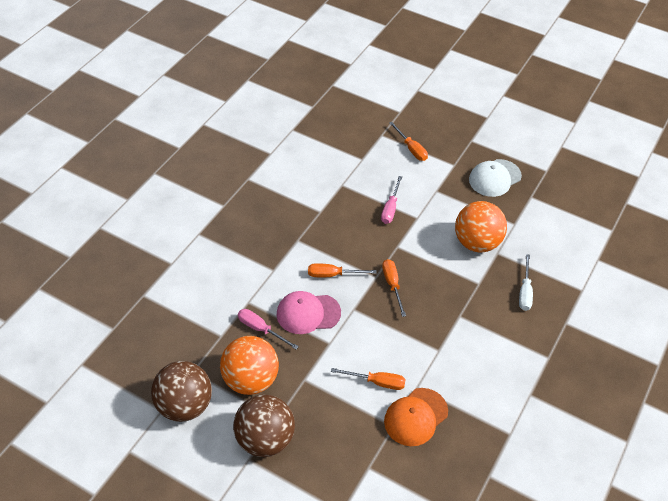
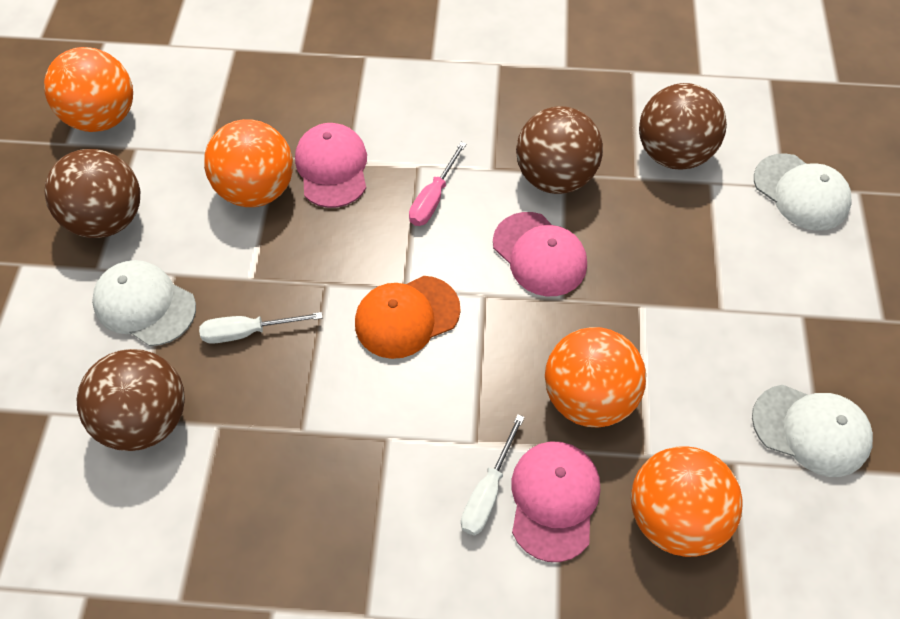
brown ball: [151,361,212,422] [233,395,295,457] = 2 -> [45,149,140,238] [77,349,185,451] [516,106,603,194] [639,83,727,170] = 4
orange ball: [220,336,279,395] [455,201,507,253] = 2 -> [44,47,133,132] [204,119,293,207] [545,327,646,428] [631,446,742,557] = 4
orange screwdriver: [308,263,377,277] [331,368,406,390] [382,259,406,317] [389,122,428,161] = 4 -> none = 0
pink cap: [276,291,341,334] = 1 -> [295,123,367,208] [493,212,587,296] [512,442,600,562] = 3
pink screwdriver: [238,309,299,349] [381,176,402,224] = 2 -> [409,142,466,226] = 1
white cap: [469,159,522,197] = 1 -> [92,260,196,346] [752,385,873,477] [754,153,852,231] = 3
white screwdriver: [519,254,533,311] = 1 -> [199,312,323,344] [461,414,525,536] = 2

